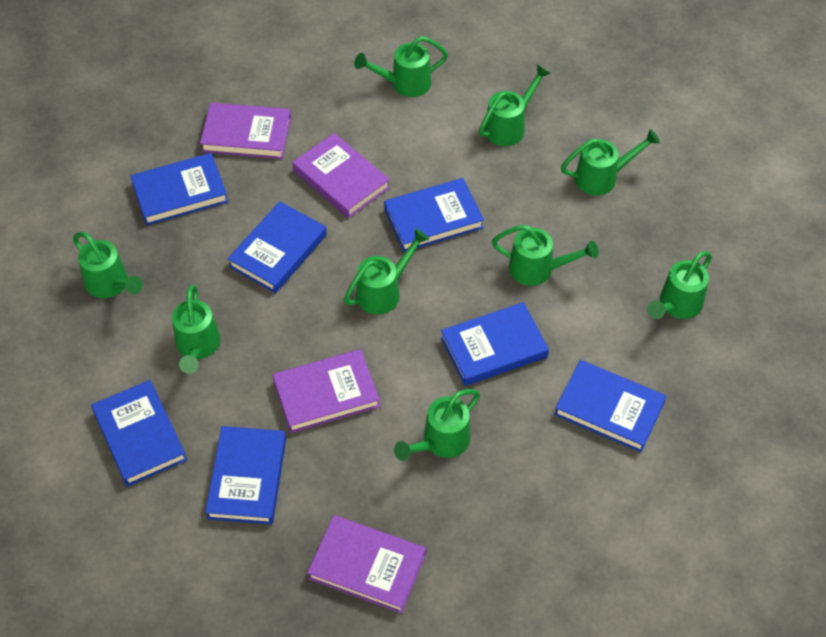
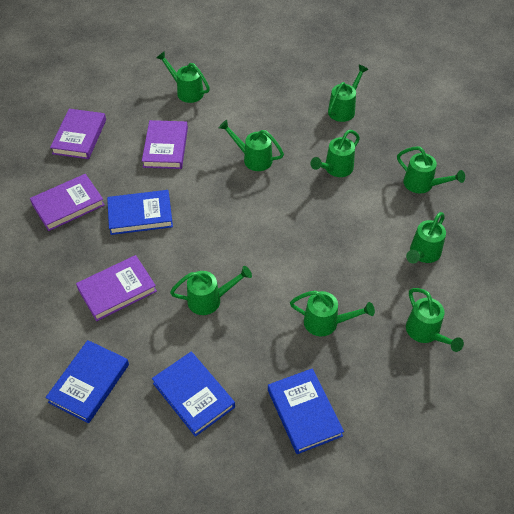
blue book: [91,380,187,487] [130,153,228,225] [205,426,286,525] [228,201,327,293] [384,178,484,252] [441,302,549,386] [554,360,666,452] = 7 -> [45,340,129,423] [107,190,173,235] [152,352,235,437] [268,368,344,454] = 4

